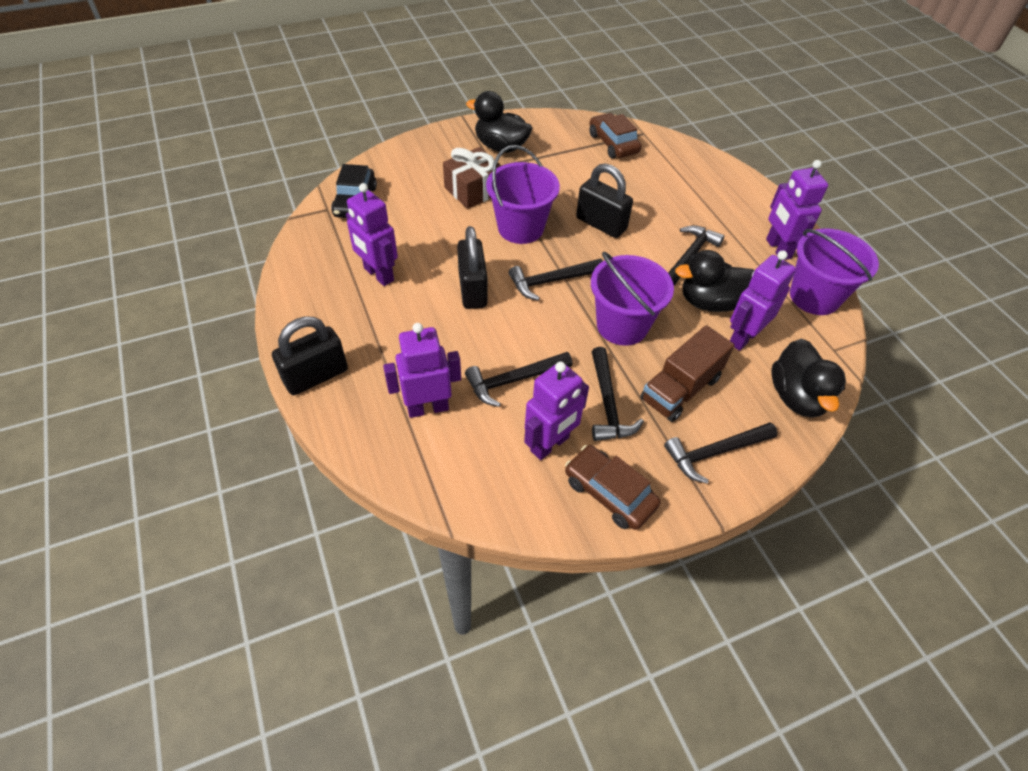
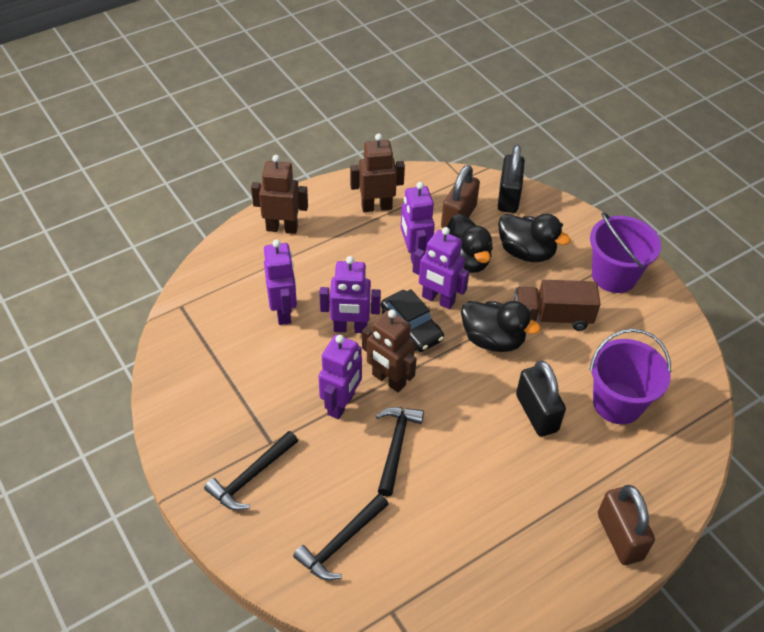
black hammer: [465,352,572,407] [509,259,603,301] [592,347,644,441] [664,422,778,484] [668,225,724,286] = 5 -> [204,431,298,510] [293,494,389,580] [376,407,424,497] = 3
black padlock: [272,316,348,395] [457,226,488,309] [576,163,633,238] = 3 -> [498,145,525,213] [516,360,566,437] = 2
brown car: [565,445,661,530] [589,113,641,158] = 2 -> none = 0
brown gift: [443,147,502,209] = 1 -> none = 0
brown padlock: none = 0 -> [441,165,480,228] [598,485,655,565] = 2
brown robot: none = 0 -> [251,155,308,234] [350,133,405,212] [362,310,417,392] = 3
purple bucket: [486,145,560,244] [591,252,674,346] [790,228,879,315] = 3 -> [590,212,661,293] [590,329,671,424] = 2

